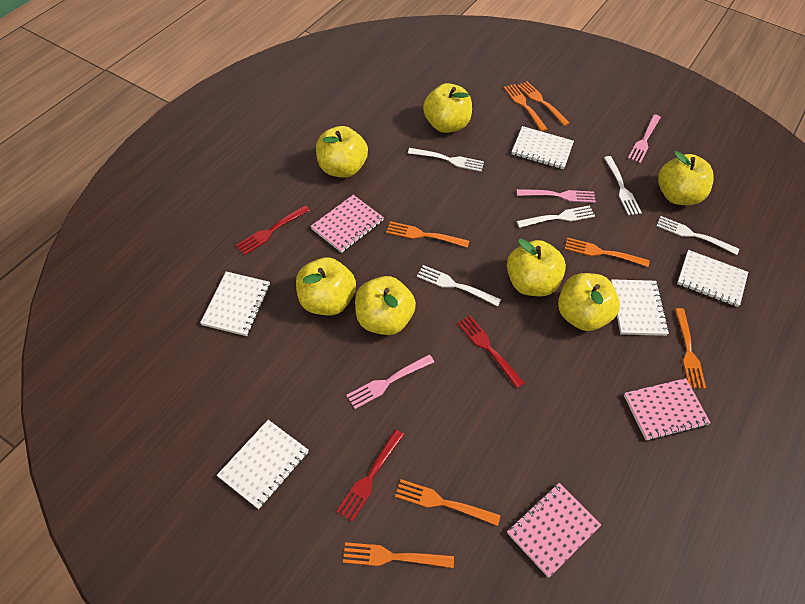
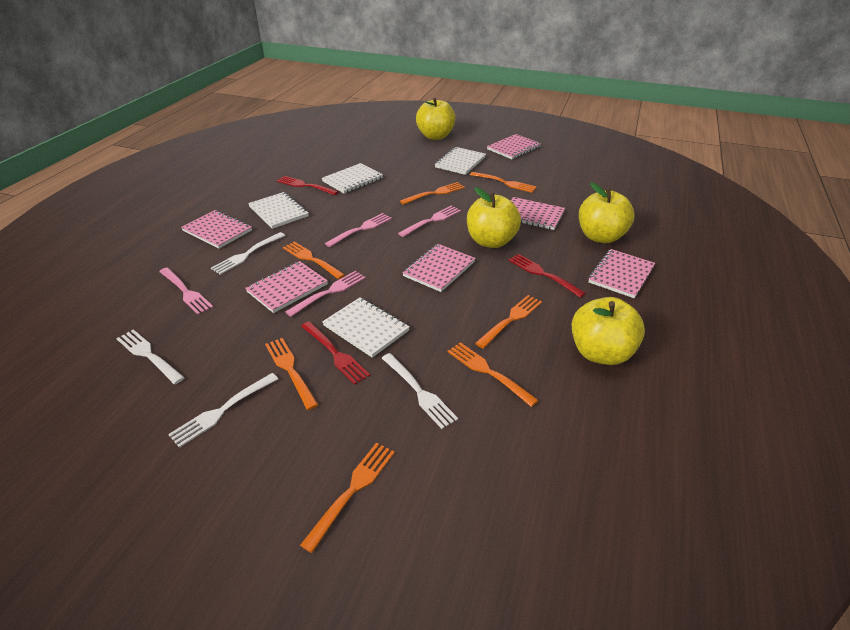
pink fork: [346,355,434,409] [517,189,596,203] [628,114,661,163] = 3 -> [159,268,213,315] [286,271,366,317] [325,213,392,247] [398,206,461,237] = 4
pink notebook: [311,195,384,253] [507,483,601,578] [624,378,711,441] = 3 -> [181,210,252,248] [245,261,328,313] [402,244,476,292] [487,134,541,159] [511,197,565,230] [588,249,655,298] = 6
white fork: [408,148,484,172] [417,265,501,306] [516,205,595,228] [604,156,642,215] [657,216,739,255] = 5 -> [116,329,185,384] [168,373,278,448] [211,232,285,275] [382,353,458,429] = 4
white notebook: [200,272,270,336] [217,420,309,509] [512,126,574,169] [611,279,669,336] [677,250,748,307] = 5 -> [248,192,309,229] [322,163,383,194] [322,297,410,358] [435,147,486,175] = 4
yellow apple: [296,257,356,315] [316,126,368,178] [355,276,416,335] [423,83,472,133] [507,239,566,296] [558,273,620,331] [658,151,714,205] = 7 -> [416,98,456,140] [467,187,521,248] [572,297,645,365] [579,182,635,243] = 4

